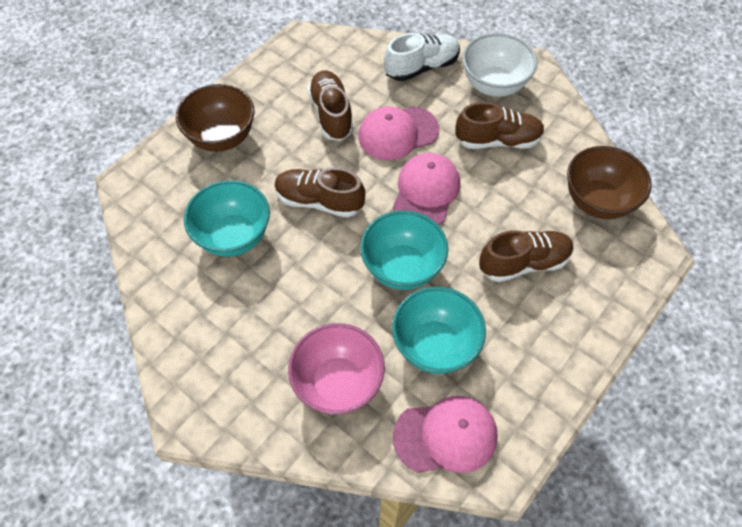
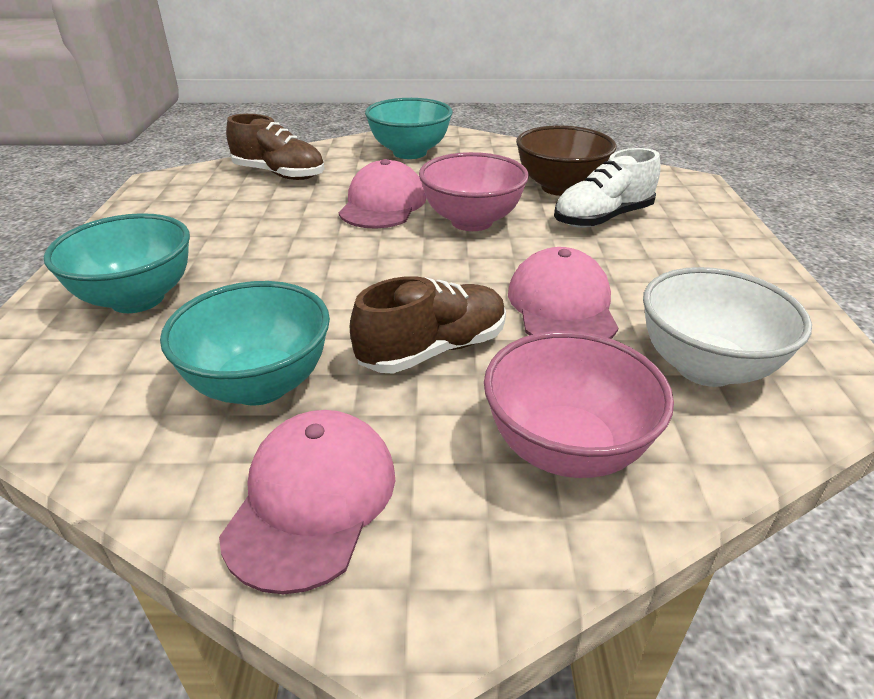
brown bowl: [176,84,254,152] [567,146,652,219] = 2 -> [516,126,616,196] = 1
brown shoe: [275,168,365,218] [308,70,354,141] [455,102,545,149] [479,231,573,282] = 4 -> [226,114,324,180] [349,276,506,373] = 2
pink bowl: [288,323,385,415] = 1 -> [419,152,529,231] [484,331,674,478] = 2

